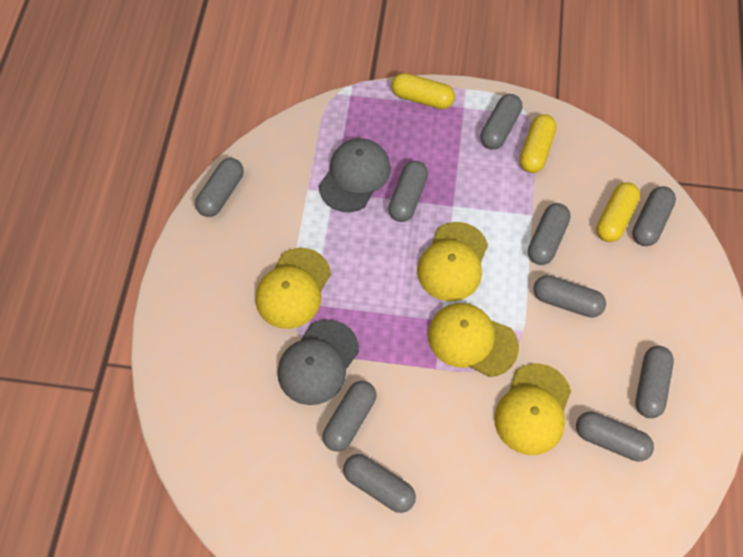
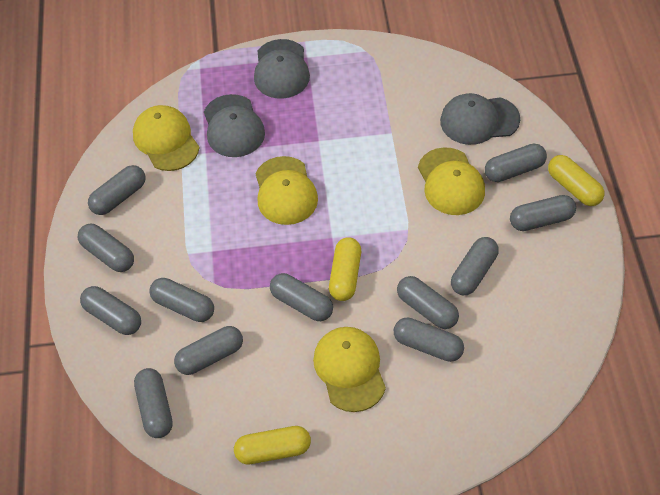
grey cap: [278,319,359,405] [319,138,391,212] = 2 -> [204,94,265,157] [254,39,310,99] [440,93,520,145] = 3
grey capsule: [195,158,244,217] [323,381,376,452] [343,454,416,513] [388,161,428,222] [480,94,522,150] [528,203,571,265] [533,275,606,318] [576,411,654,462] [632,186,676,246] [635,346,674,418] = 10 -> [78,224,134,272] [80,286,141,335] [88,165,146,215] [134,368,173,438] [149,278,214,322] [174,326,243,375] [270,273,333,321] [394,317,464,362] [397,276,459,329] [451,237,499,295] [485,144,547,182] [510,195,576,231] = 12

